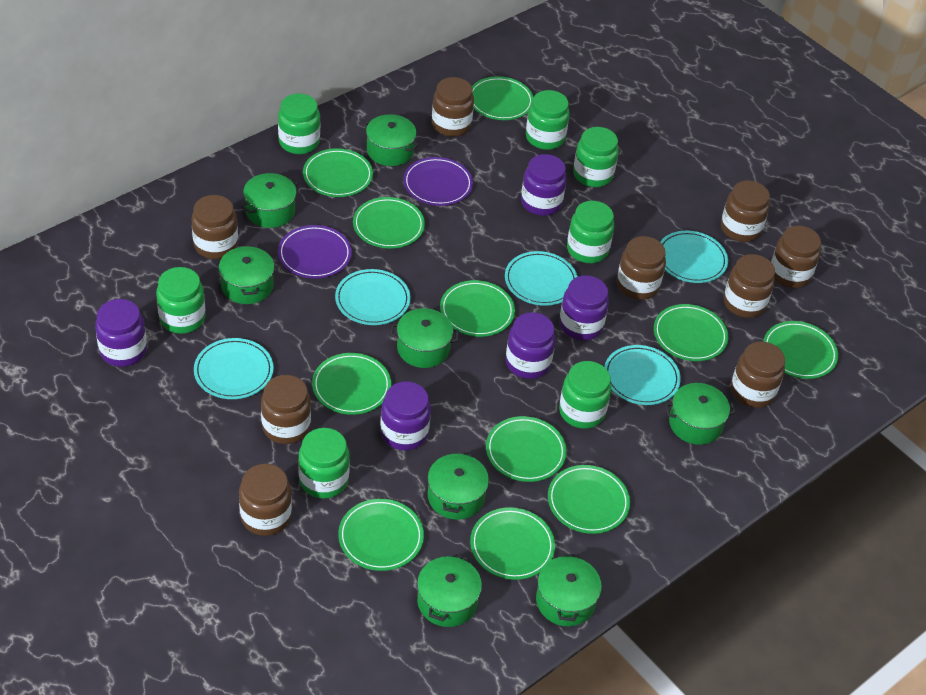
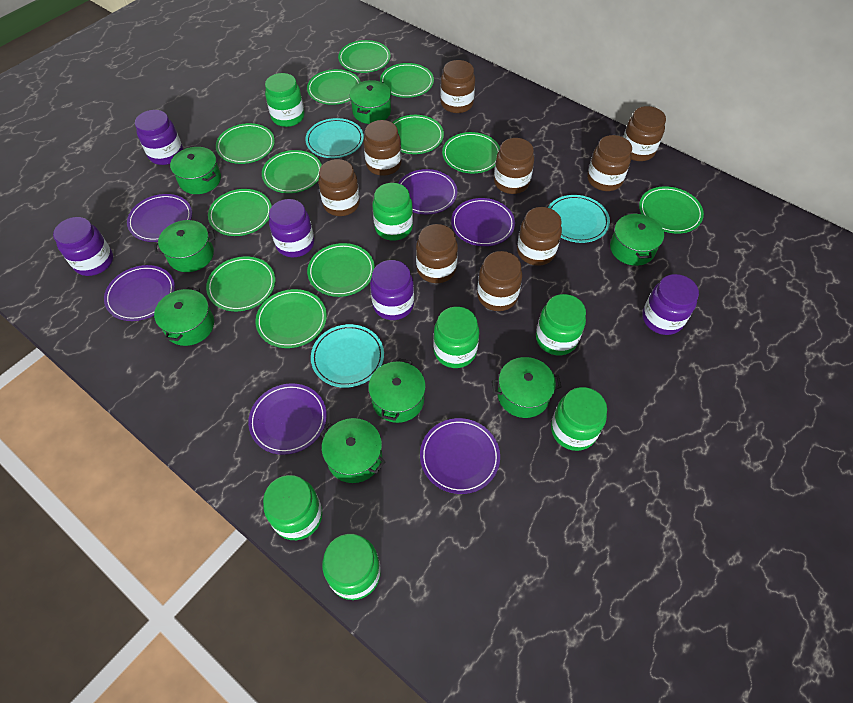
green plate: [303,148,373,197] [312,353,391,415] [338,499,424,571] [353,197,425,249] [440,280,515,337] [470,507,555,580] [472,76,534,120] [486,416,567,482] [548,465,630,534] [654,304,728,361] [763,321,838,379] = 11 -> [206,256,275,311] [208,189,272,236] [216,123,275,164] [256,289,327,348] [262,150,322,193] [307,69,361,105] [307,243,375,297] [338,40,391,73] [380,63,434,98] [392,115,444,154] [442,132,500,173] [639,186,704,234] = 12
purple plate: [278,225,352,279] [403,157,473,206] = 2 -> [104,265,175,321] [127,194,192,242] [248,383,327,455] [398,169,457,214] [420,418,500,494] [451,198,515,246] = 6
turquoise plate: [194,338,274,399] [335,269,411,325] [505,251,578,306] [604,345,681,405] [660,231,728,283] = 5 -> [305,118,364,158] [311,324,384,388] [548,195,610,243] = 3

